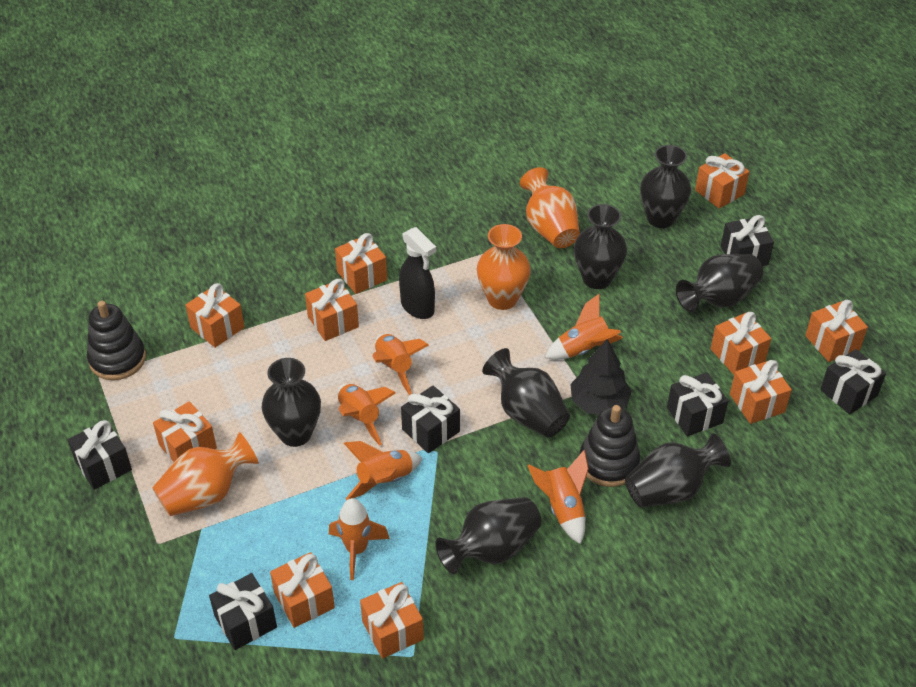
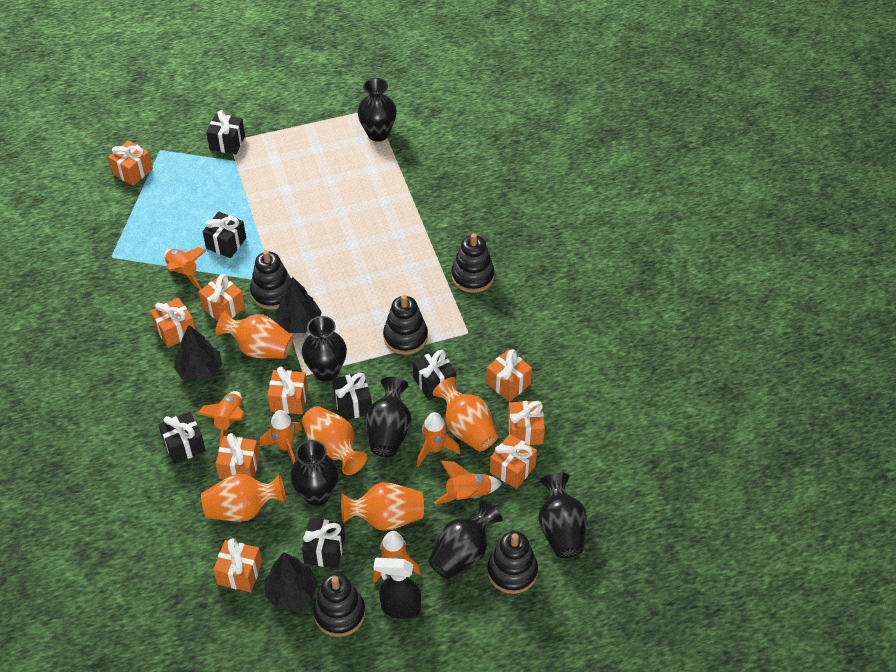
black stacking toy: [87,301,146,380] [580,405,640,487] = 2 -> [250,250,291,310] [313,574,365,637] [383,295,428,355] [451,233,495,293] [487,531,538,594] = 5
black tree: [570,339,632,415] = 1 -> [174,325,222,382] [264,552,318,610] [275,277,322,333] = 3
black vase: [262,358,321,447] [435,497,541,574] [482,348,570,437] [574,204,627,289] [625,433,731,507] [640,145,691,228] [676,254,763,312] = 7 -> [290,440,338,506] [302,316,347,382] [357,78,397,142] [366,377,412,457] [428,500,503,579] [538,472,587,558] = 6
orange gift: [153,401,217,462] [185,283,244,348] [270,552,335,628] [305,279,359,341] [335,233,387,294] [360,582,424,659] [695,153,749,208] [711,312,771,375] [730,360,792,424] [805,300,868,362] = 10 -> [108,140,153,186] [150,298,195,348] [199,274,245,321] [213,538,262,592] [215,433,260,480] [267,366,308,414] [486,349,532,402] [490,434,537,489] [508,401,545,445] = 9
orange vase: [152,432,259,516] [477,224,531,310] [520,167,580,248] = 3 -> [201,473,286,522] [215,310,293,359] [302,406,367,475] [341,482,424,531] [433,377,498,452] = 5

